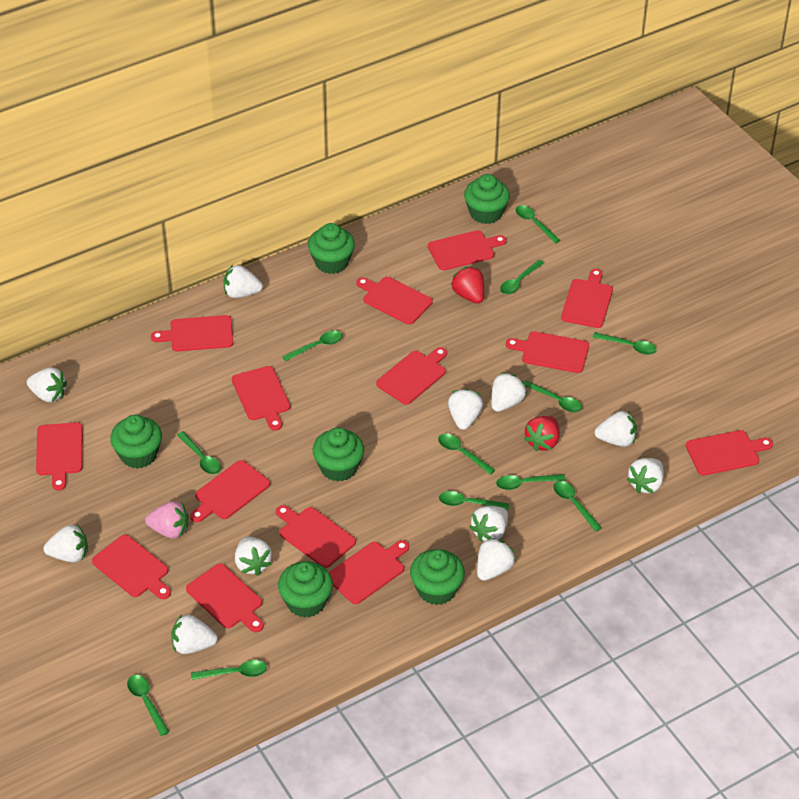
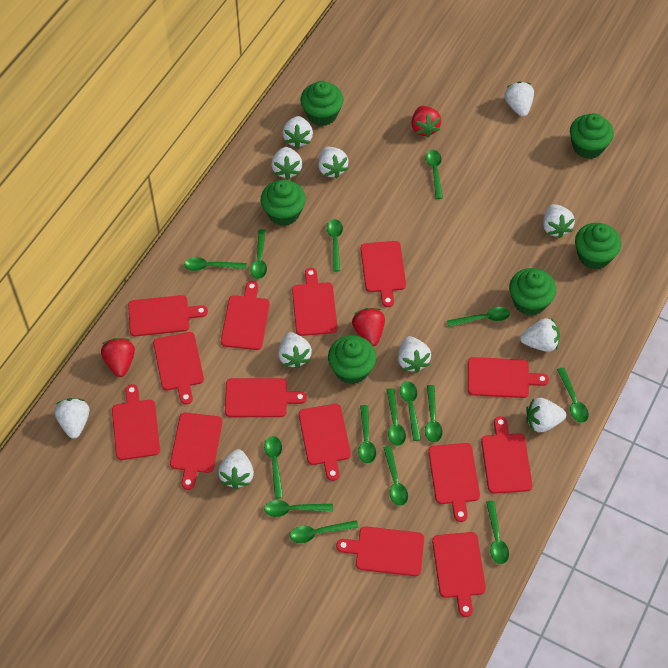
green spoon: [127,675,169,736] [177,431,221,474] [191,660,267,680] [282,331,343,361] [438,434,495,475] [439,491,509,510] [496,474,565,490] [500,260,544,294] [516,205,560,244] [524,380,582,412] [554,481,602,532] [592,332,657,355] = 12 -> [184,257,246,271] [250,229,267,279] [264,436,283,499] [264,500,333,517] [290,520,358,543] [327,219,343,272] [358,405,376,464] [383,446,408,506] [387,388,406,446] [400,381,421,441] [425,385,443,442] [426,150,443,199] [447,307,510,327] [486,501,509,564] [557,367,589,423] = 15
pink strawberry: [145,501,189,539] = 1 -> none = 0
red strawberry: [451,266,484,304] [524,416,559,451] = 2 -> [101,338,135,377] [352,308,385,346] [411,106,442,138] = 3

